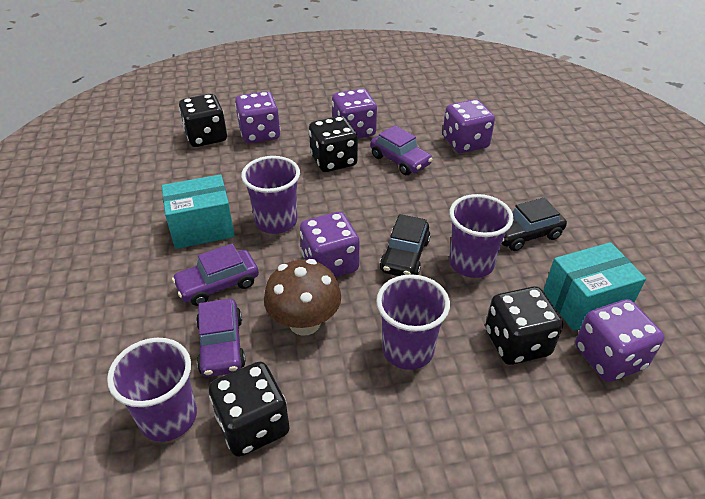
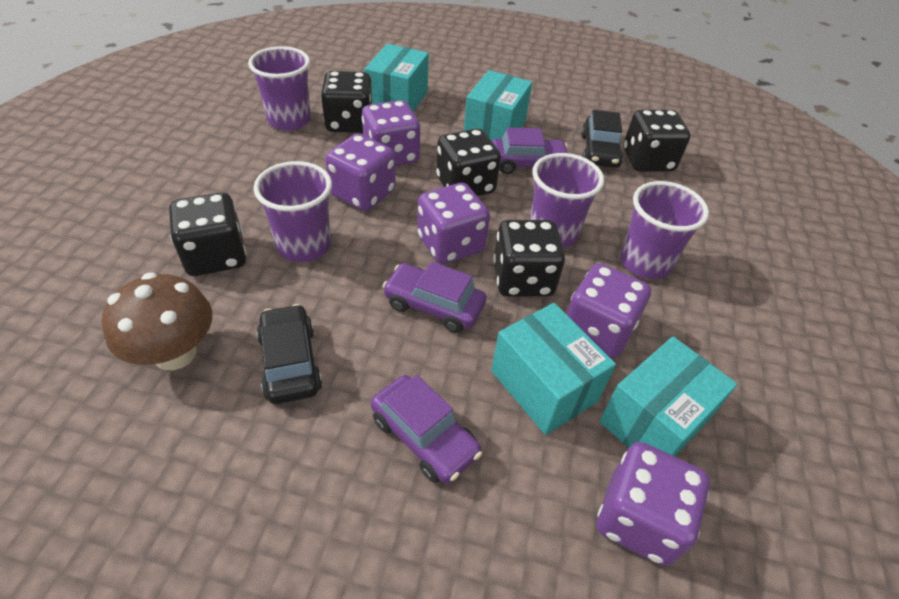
black dice: [179,94,227,147] [209,362,290,457] [309,116,358,172] [485,286,563,365] = 4 -> [169,192,246,276] [321,71,373,133] [436,128,501,196] [493,220,565,297] [624,109,691,172] = 5
turquoise box: [162,174,235,249] [543,242,646,331] = 2 -> [364,44,429,112] [464,70,532,141] [491,303,616,435] [599,336,737,456] = 4

